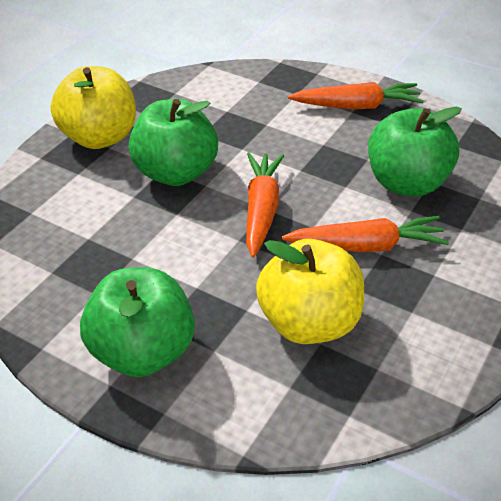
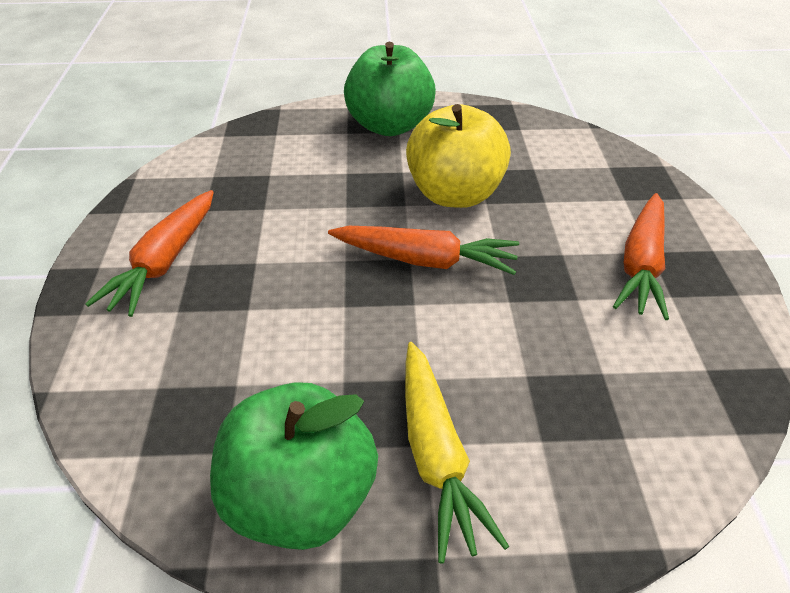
green apple: [80,267,195,377] [129,99,218,186] [368,107,462,197] = 3 -> [210,382,378,550] [344,41,436,136] = 2
yellow apple: [51,66,136,149] [256,239,364,344] = 2 -> [406,104,511,208] = 1
yellow carrot: none = 0 -> [405,342,509,564] = 1

